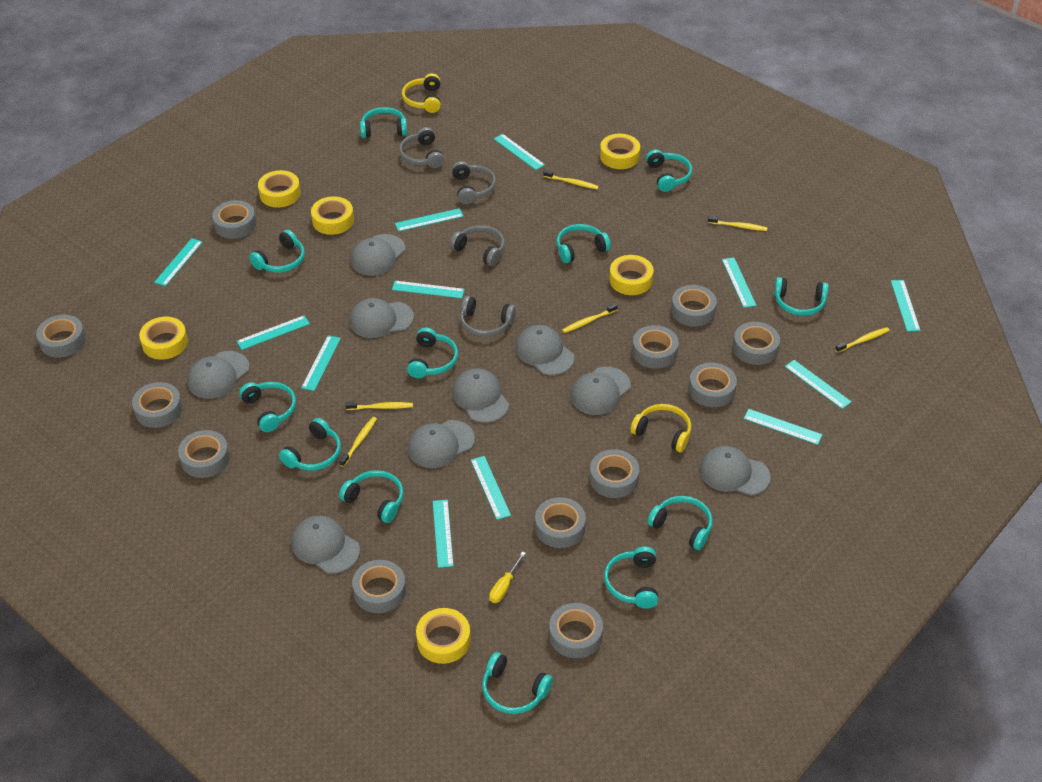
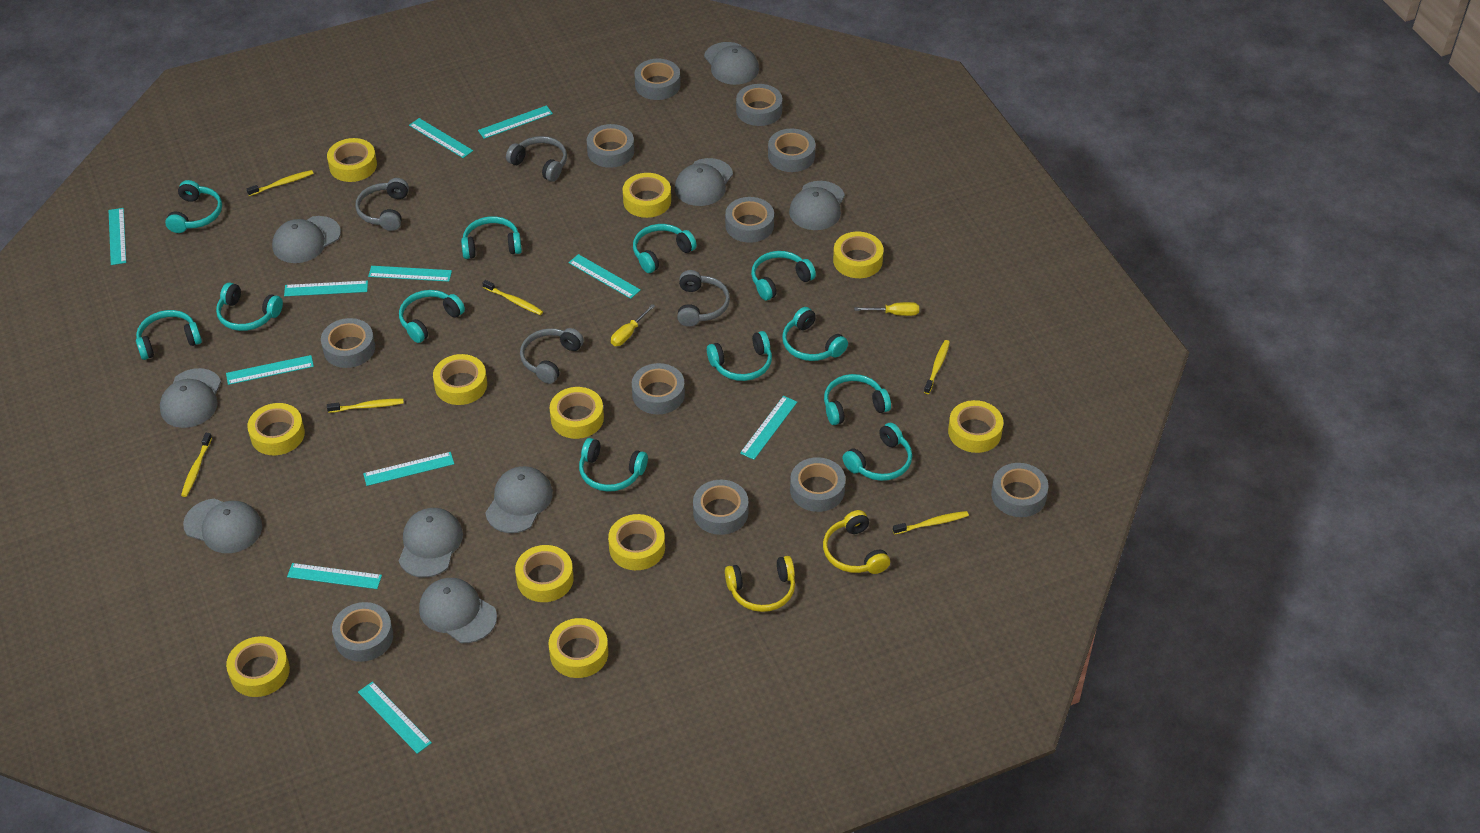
grey tape: [36,315,86,357] [132,382,183,428] [178,430,230,478] [212,200,256,239] [352,560,406,613] [535,497,586,548] [549,603,603,658] [590,449,639,498] [632,325,679,369] [671,285,717,326] [689,362,737,407] [733,322,780,365] = 12 -> [321,318,375,368] [332,602,393,662] [587,124,634,168] [632,363,685,414] [635,59,680,100] [693,480,748,535] [725,197,774,243] [736,84,782,126] [768,129,815,172] [790,457,846,512] [991,463,1048,517] = 11
turquoise ruler: [154,238,202,286] [236,315,310,350] [301,335,341,391] [392,281,465,299] [395,208,464,232] [433,500,454,568] [471,456,511,520] [494,134,545,170] [722,257,756,308] [744,409,822,445] [785,360,851,409] [891,280,921,332] = 12 -> [109,208,126,265] [226,355,314,385] [284,281,368,296] [287,563,382,589] [358,681,432,754] [363,452,454,486] [368,266,452,282] [409,118,473,158] [478,105,553,139] [569,254,640,299] [740,396,797,460] = 11
yellow screwdriver: [489,551,526,603] = 1 -> [611,304,655,346] [854,302,919,316] = 2
yellow tape: [139,317,188,360] [258,170,301,207] [311,196,354,235] [416,608,471,664] [600,134,640,169] [609,255,654,295] = 6 -> [226,636,290,697] [247,403,305,455] [327,138,377,182] [433,354,487,405] [515,545,574,602] [549,618,608,678] [550,387,604,439] [608,514,665,570] [623,173,671,218] [833,232,883,278] [948,400,1003,453] = 11

